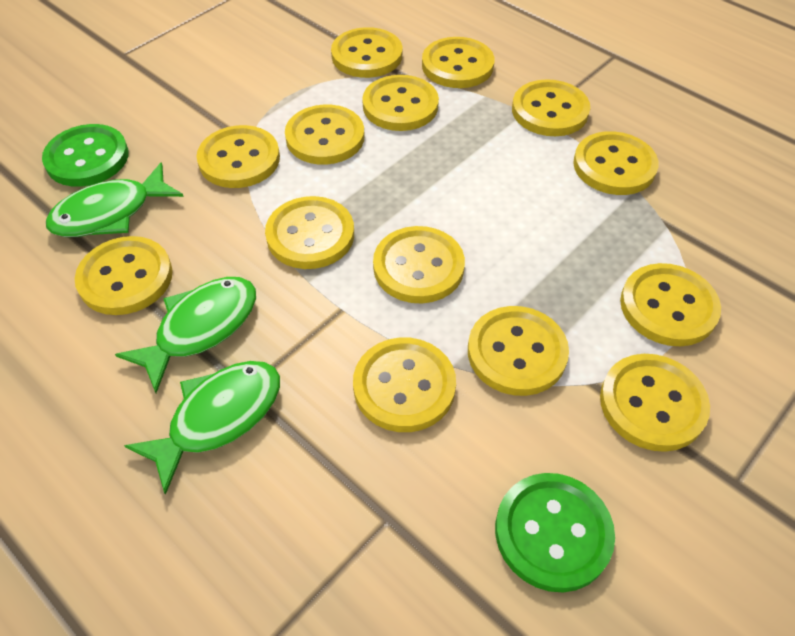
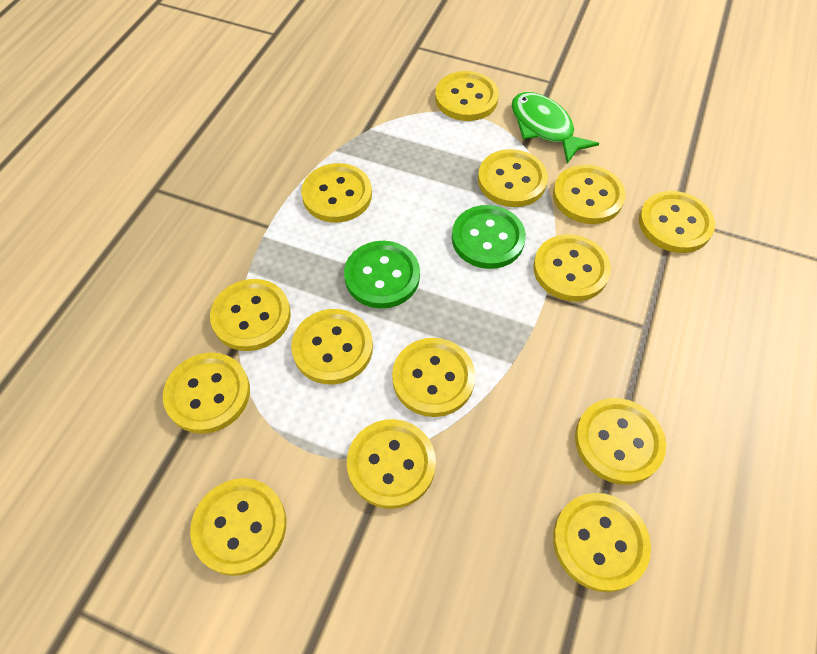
green fish: [46,162,184,237] [115,277,256,393] [124,361,280,495] = 3 -> [511,92,599,164] = 1

